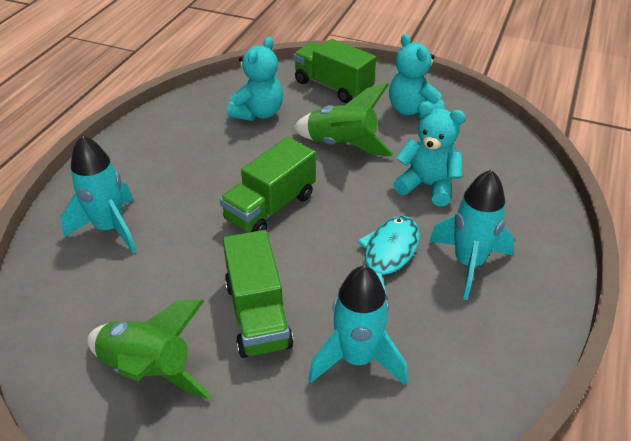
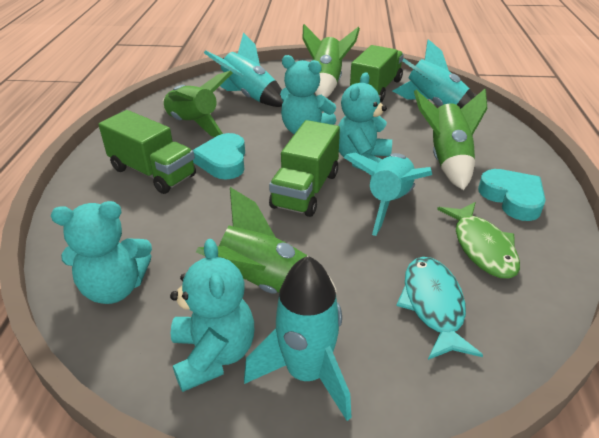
green fish: none = 0 -> [437,202,520,279] = 1
green rocket: [87,300,212,399] [293,83,393,156] = 2 -> [162,71,232,137] [196,187,338,294] [302,24,360,98] [414,89,487,190] = 4
turquoise heart: none = 0 -> [193,133,245,180] [478,169,545,221] = 2
turquoise rocket: [60,135,137,253] [308,265,407,385] [429,169,515,300] = 3 -> [204,32,283,107] [244,256,352,421] [344,153,432,236] [393,39,475,109] = 4
turquoise teddy bear: [227,37,283,121] [389,34,445,118] [393,102,466,207] = 3 -> [51,201,152,304] [170,239,254,392] [280,55,336,134] [338,72,392,171] = 4

